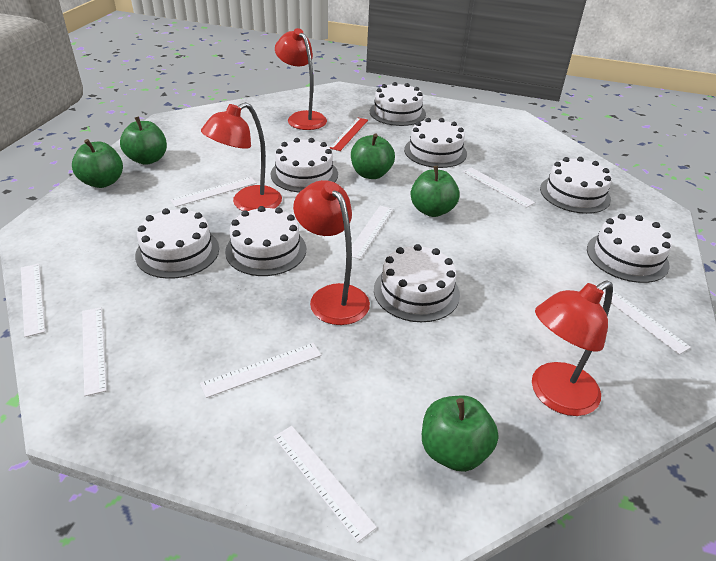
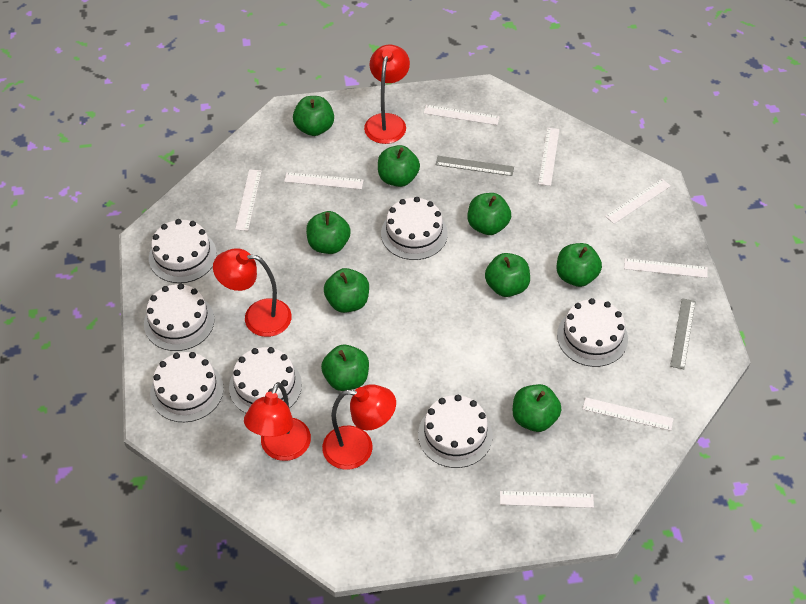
green apple: [72,139,123,188] [120,116,167,165] [351,133,395,179] [411,166,460,217] [422,395,499,472] = 5 -> [293,96,334,136] [306,211,351,254] [321,345,369,391] [324,268,369,313] [378,145,420,187] [468,193,511,235] [485,253,530,297] [513,384,562,432] [557,243,602,287] = 9
grey ruler: none = 0 -> [436,156,514,176] [670,298,695,369] = 2
red ruler: [330,118,368,151] = 1 -> none = 0
white cake: [135,207,219,279] [225,206,306,276] [270,138,338,193] [370,82,426,126] [374,244,460,322] [404,118,467,168] [540,157,612,214] [587,214,672,283] = 8 -> [144,283,215,351] [149,219,217,283] [150,352,224,422] [229,347,302,413] [381,197,448,260] [418,395,493,468] [557,298,628,367] = 7

